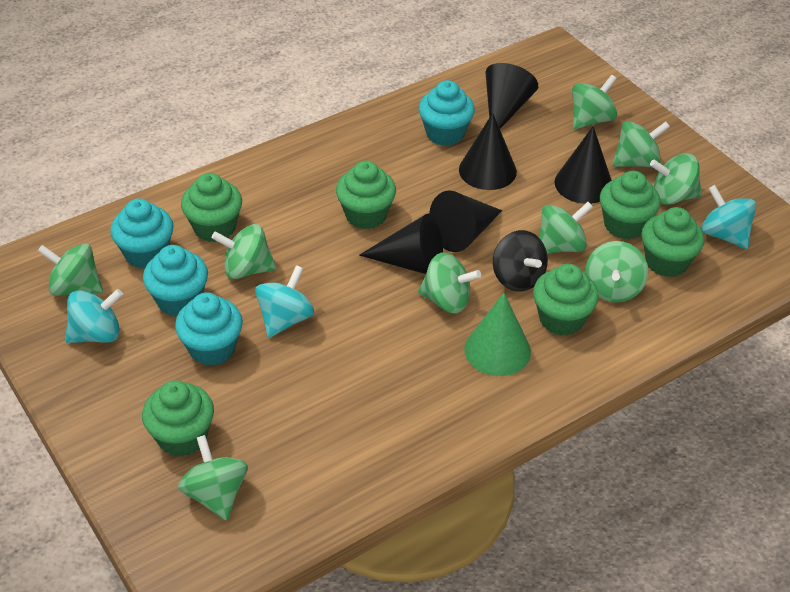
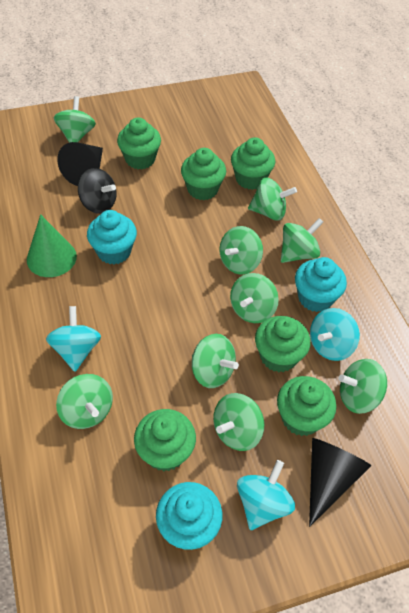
black cone: [359,214,443,274] [429,190,502,252] [459,113,517,190] [485,63,538,129] [554,126,612,204] = 5 -> [57,142,103,186] [309,438,371,527] = 2
turquoise cupcake: [110,199,174,269] [143,245,208,317] [175,293,243,366] [419,80,475,146] = 4 -> [87,210,137,264] [156,482,222,550] [295,257,347,312] = 3

